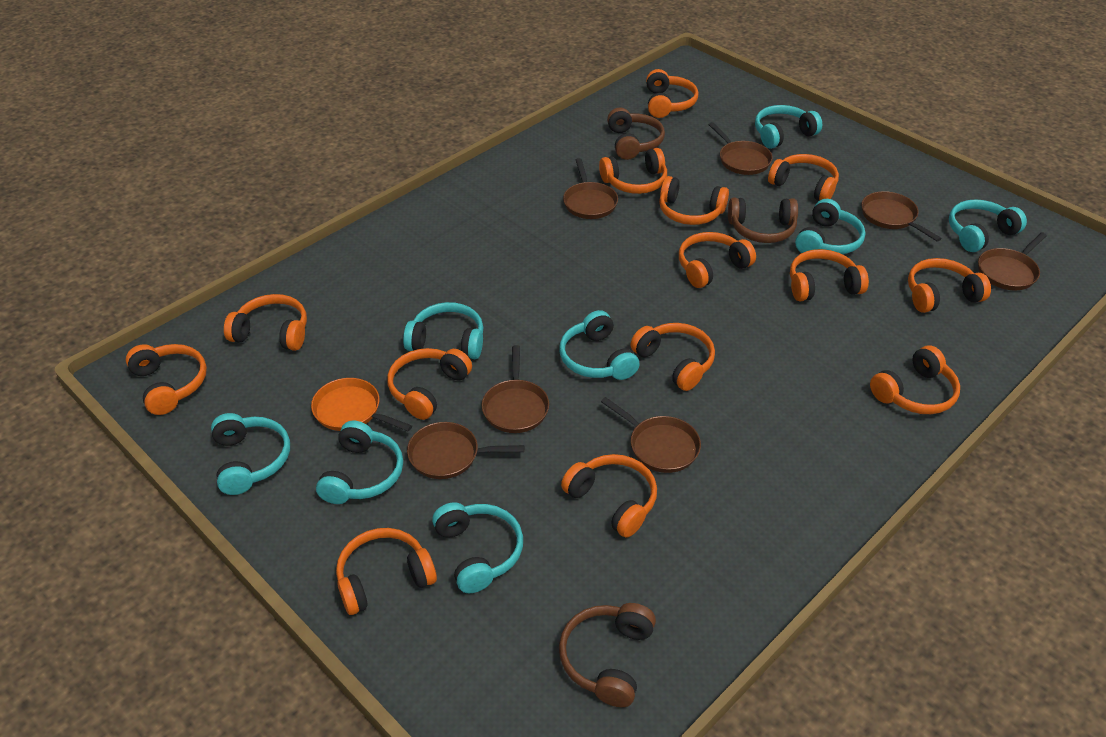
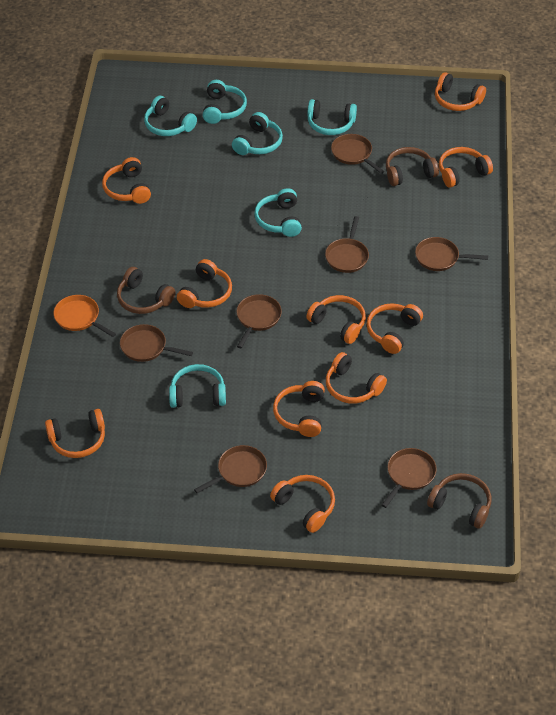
orange headphones: [126,344,207,415] [224,294,307,351] [336,528,437,615] [387,348,472,420] [561,454,657,538] [599,148,667,194] [630,323,715,391] [646,69,698,118] [659,176,729,225] [679,232,756,288] [768,154,839,201] [790,249,869,301] [870,346,960,414] [908,258,991,313] = 14 -> [45,409,105,458] [102,157,151,204] [177,259,232,308] [270,475,335,533] [273,381,325,437] [306,295,366,344] [326,352,387,404] [366,303,423,354] [435,72,486,111] [439,147,493,188] = 10
turquoise headphones: [211,413,290,495] [316,420,403,504] [403,302,484,359] [432,502,523,593] [560,310,639,380] [755,105,822,149] [795,199,865,254] [949,199,1027,252] = 8 -> [144,96,197,136] [169,364,226,408] [203,80,247,124] [232,112,283,155] [254,188,302,237] [307,99,357,135] = 6

